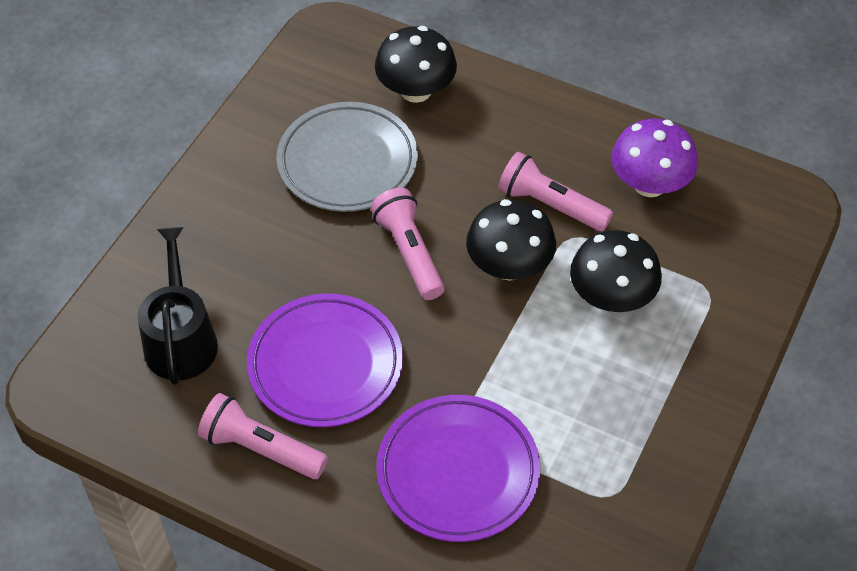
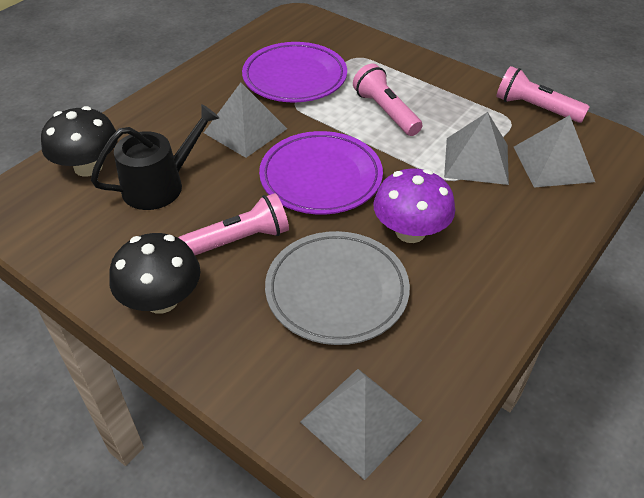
black mushroom: [375,26,457,103] [466,199,556,281] [570,230,662,312] = 3 -> [41,106,118,177] [109,233,200,314] = 2
grey pyramid: none = 0 -> [204,83,287,158] [300,369,422,480] [444,112,509,185] [514,115,595,188] = 4

